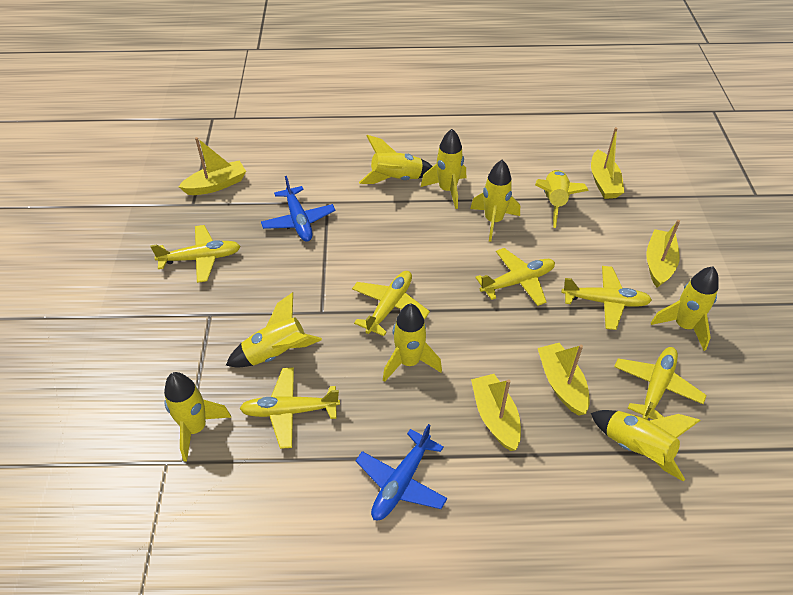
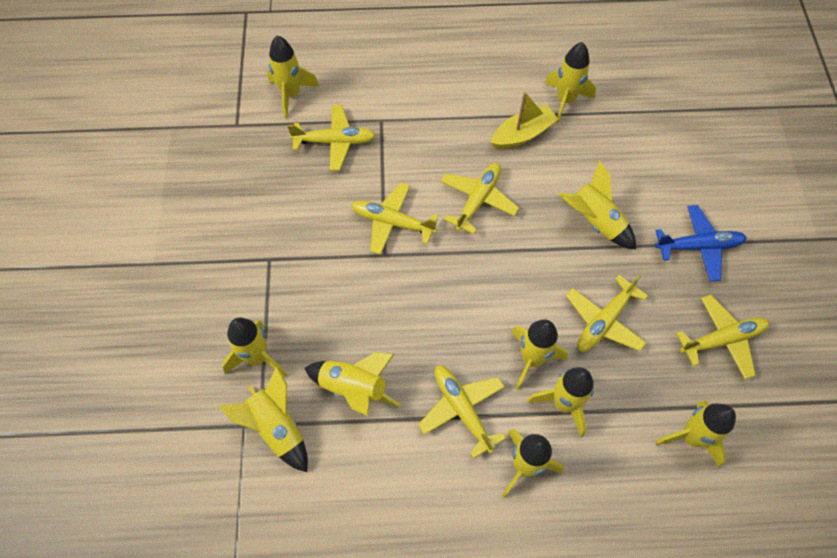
blue plane: [261,176,336,242] [355,424,447,520] = 2 -> [655,205,746,282] = 1
yellow boat: [178,137,246,195] [471,374,521,451] [538,343,590,416] [591,127,625,199] [646,220,680,287] = 5 -> [491,92,559,149] = 1
yellow rocket: [164,372,231,462] [226,292,322,367] [359,135,433,184] [383,304,442,382] [421,129,466,209] [470,160,520,242] [535,170,589,228] [591,410,701,482] [651,266,719,351] = 9 -> [219,366,308,472] [222,318,287,377] [267,35,320,118] [305,352,401,416] [502,429,564,498] [511,319,568,390] [527,368,594,437] [545,42,596,123] [559,160,636,249] [655,400,736,467] = 10

